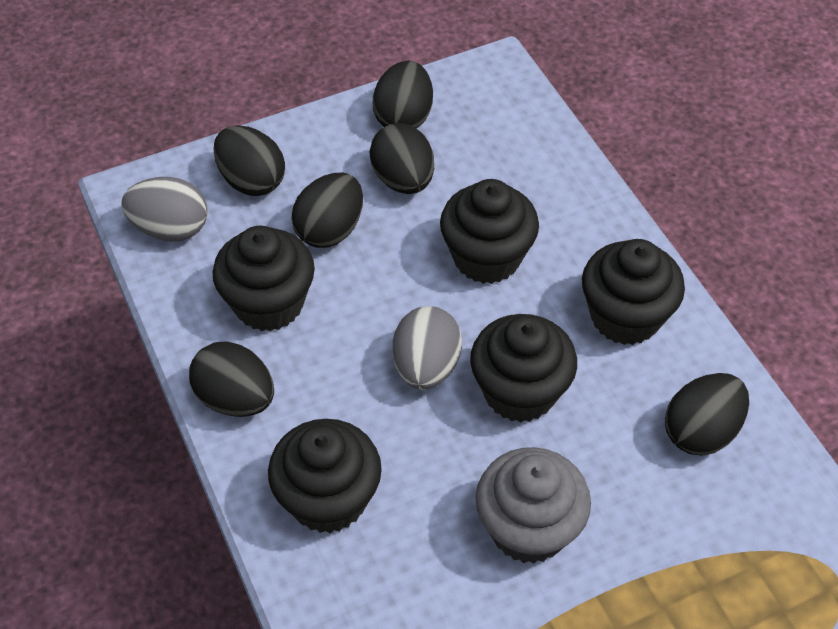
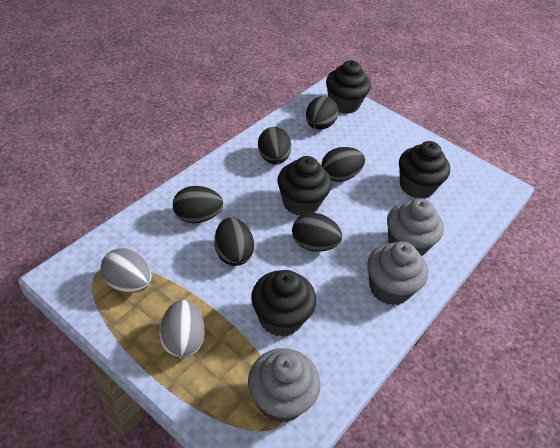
black cupcake: [213,226,315,332] [268,419,382,533] [440,179,539,284] [470,314,577,423] [582,239,685,345] = 5 -> [251,270,316,337] [278,156,332,216] [326,60,371,114] [399,141,450,199] = 4
grey cupcake: [476,447,591,564] = 1 -> [248,348,321,423] [367,241,428,305] [387,198,444,256] = 3

